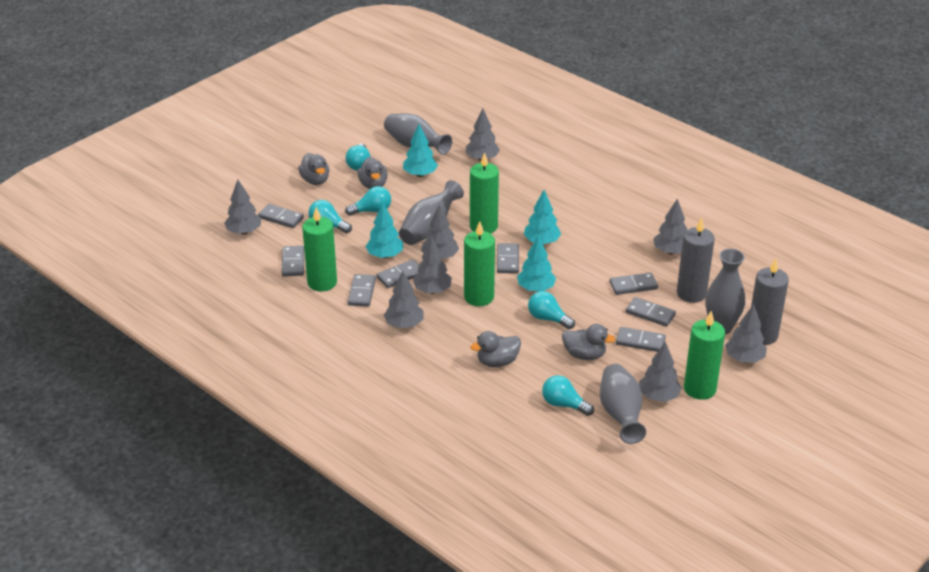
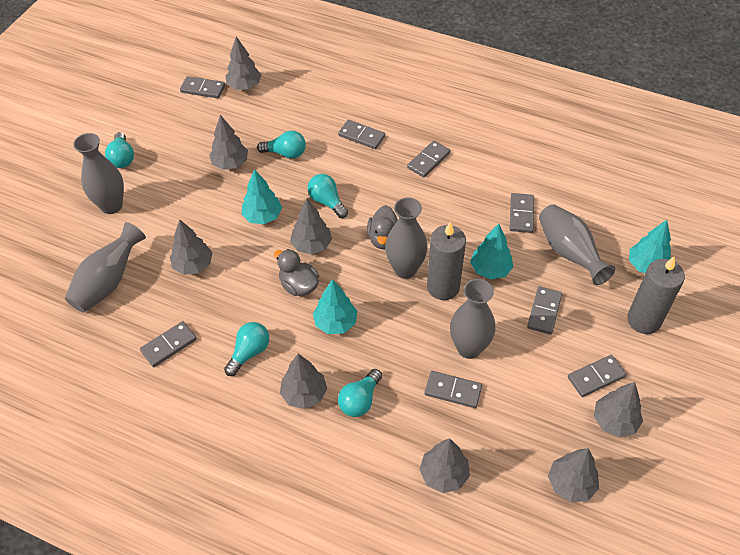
green candle: [302,207,337,291] [464,221,495,306] [470,152,499,234] [684,311,725,400] = 4 -> none = 0
grey duck: [298,153,329,185] [358,157,388,189] [470,331,521,367] [562,324,615,360] = 4 -> [274,249,319,296] [367,205,398,249] = 2
grey vase: [384,113,452,155] [399,180,464,245] [600,364,646,444] [705,249,745,334] = 4 -> [65,222,146,312] [73,133,124,214] [385,197,428,279] [450,279,496,359] [539,205,615,285] = 5

